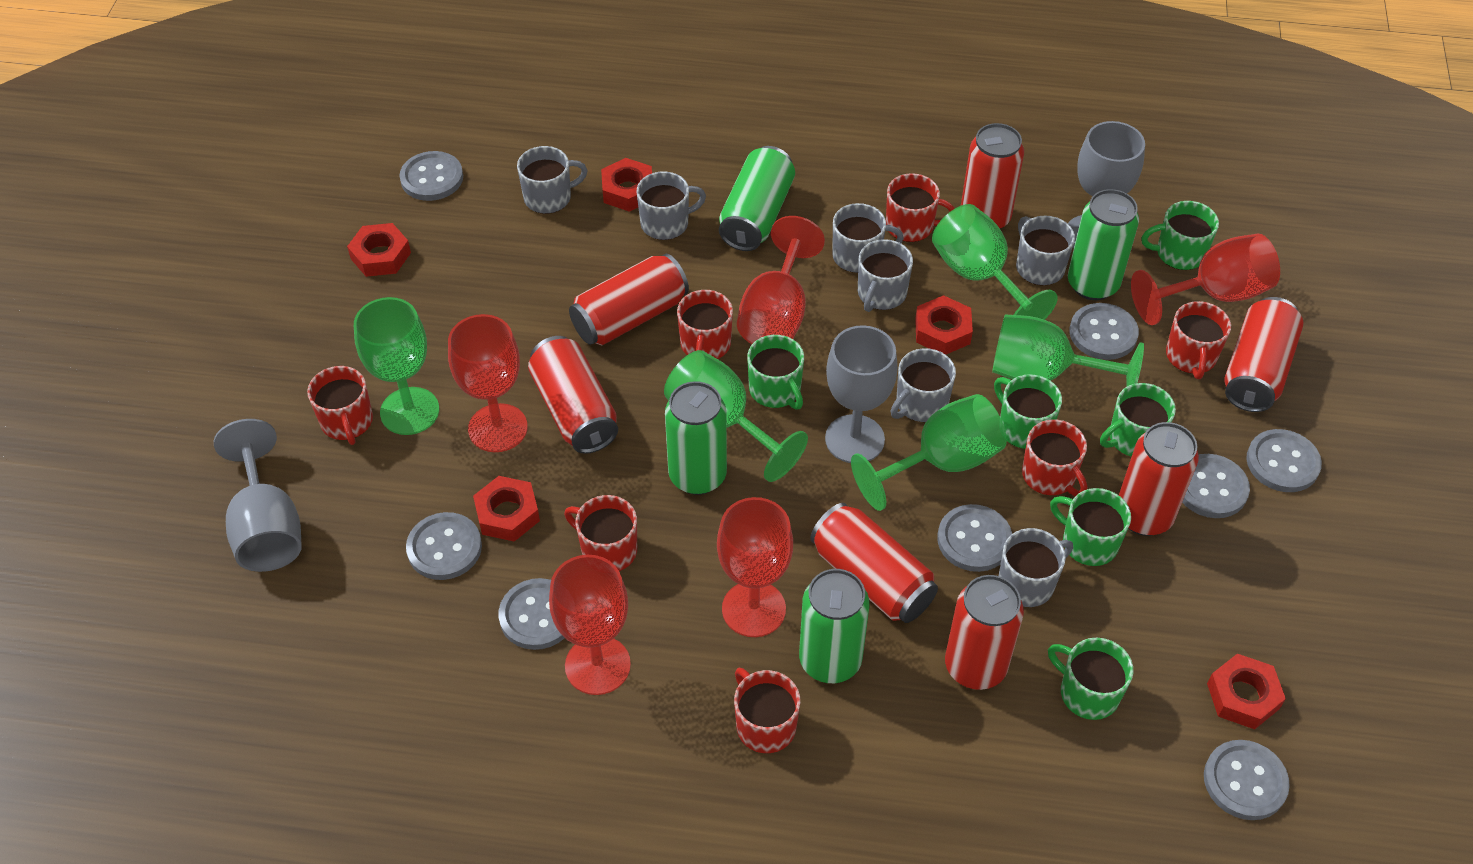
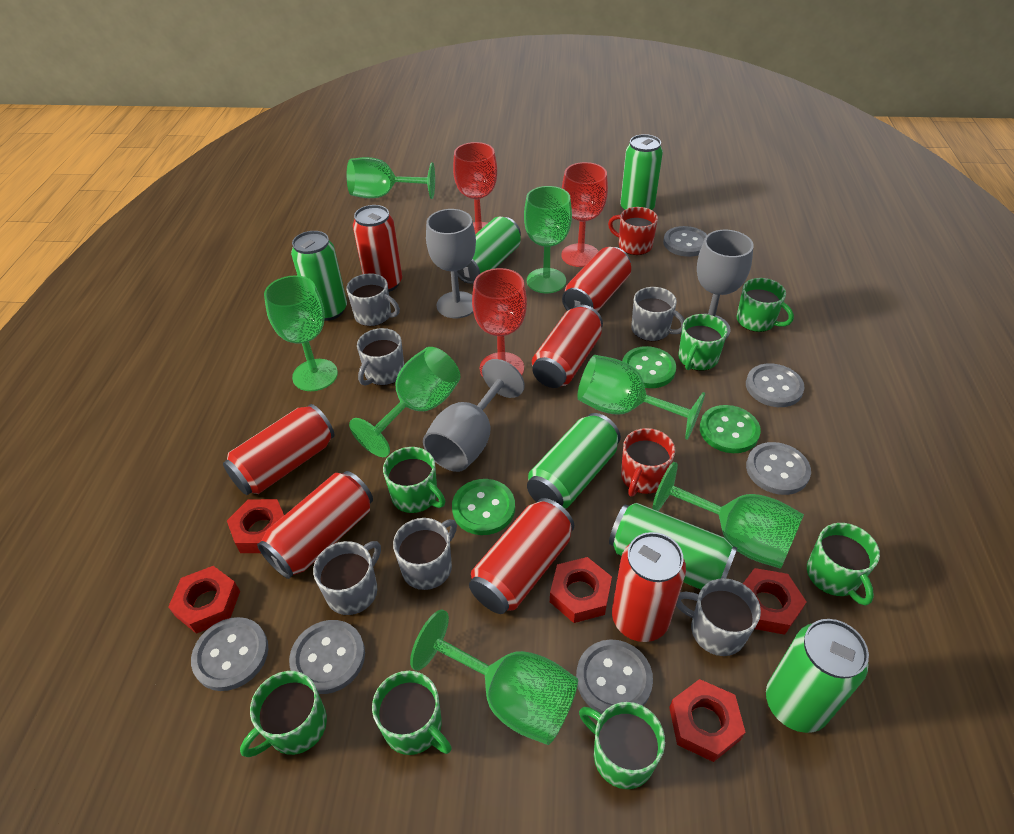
green button: none = 0 -> [452,479,515,535] [622,346,676,388] [700,405,761,453] = 3
green can: [665,381,727,495] [719,146,795,251] [799,569,870,683] [1068,189,1139,300] = 4 -> [291,231,347,321] [457,217,521,284] [527,413,621,509] [609,503,737,590] [620,134,663,210] [766,619,869,733] = 6
green goblet: [354,297,439,435] [664,350,808,482] [851,394,1007,511] [932,204,1058,320] [992,314,1144,387] = 5 -> [264,275,338,391] [347,157,435,199] [349,347,461,457] [410,609,578,745] [524,186,572,293] [577,355,705,440] [652,462,804,569] = 7
green mug: [747,335,804,410] [994,374,1062,449] [1048,638,1133,720] [1050,488,1131,566] [1100,383,1176,457] [1141,201,1219,270] = 6 -> [240,671,327,757] [372,671,452,755] [383,447,446,513] [579,702,665,789] [678,314,728,371] [737,278,794,332] [807,523,880,606] = 7
grey button: [400,151,463,201] [406,512,482,580] [499,578,564,650] [937,504,1012,572] [1070,303,1139,360] [1182,454,1250,518] [1204,740,1290,820] [1246,429,1322,492] = 8 -> [191,617,268,691] [289,620,365,694] [576,640,653,714] [663,226,707,257] [746,363,805,407] [746,442,811,495] = 6
grey mug: [517,146,588,214] [637,172,706,240] [832,203,904,273] [858,239,913,312] [891,348,956,422] [999,528,1073,607] [1016,216,1075,285] = 7 -> [313,541,381,615] [346,273,400,326] [357,328,404,386] [393,518,457,590] [631,287,685,341] [676,578,761,656] = 6
red goblet: [448,314,528,452] [549,555,631,695] [717,497,793,637] [737,216,825,344] [1131,234,1280,325] = 5 -> [453,142,497,234] [472,268,527,377] [561,162,608,267] = 3
red mug: [307,366,373,445] [564,495,637,571] [677,290,733,359] [734,668,800,753] [886,173,955,242] [1022,420,1088,496] [1166,301,1231,379] = 7 -> [608,207,658,255] [621,428,675,497] = 2

